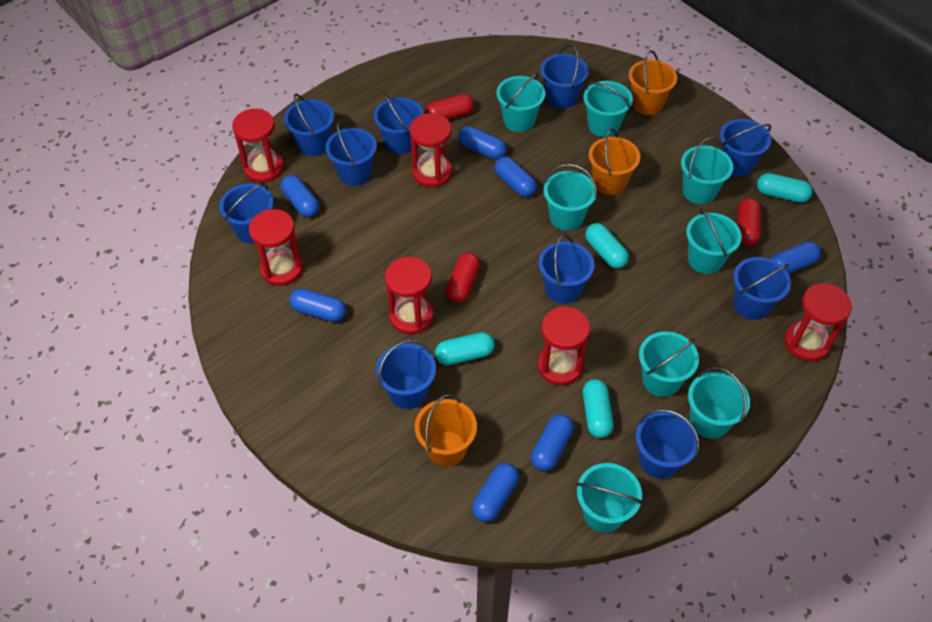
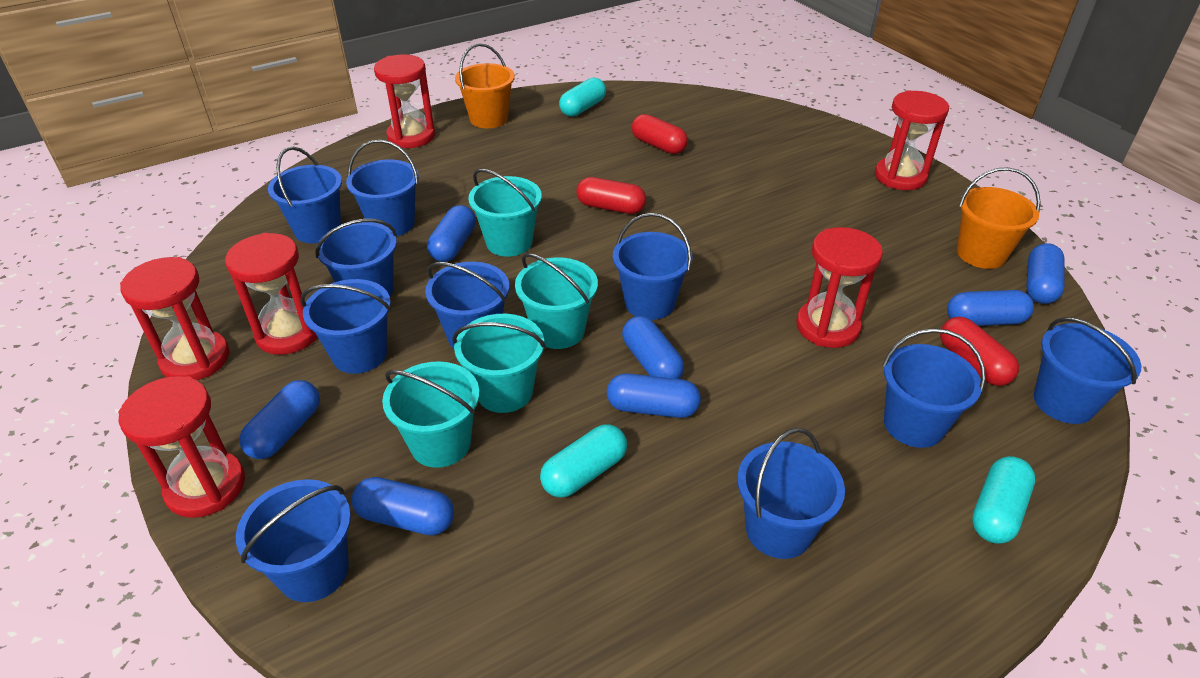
orange bucket: [415,394,477,467] [589,128,640,195] [629,50,677,115] = 3 -> [455,43,515,128] [957,167,1041,269] = 2
turquoise bucket: [496,73,545,132] [544,164,597,231] [576,463,643,533] [583,81,633,137] [639,332,699,397] [681,137,733,204] [686,208,742,274] [688,367,750,439] = 8 -> [382,361,480,468] [452,314,546,413] [468,169,542,257] [515,253,598,349] = 4
turquoise capsule: [435,332,495,365] [583,379,614,438] [585,223,629,268] [757,173,813,203] = 4 -> [540,424,627,497] [559,77,606,117] [972,456,1035,544] = 3

